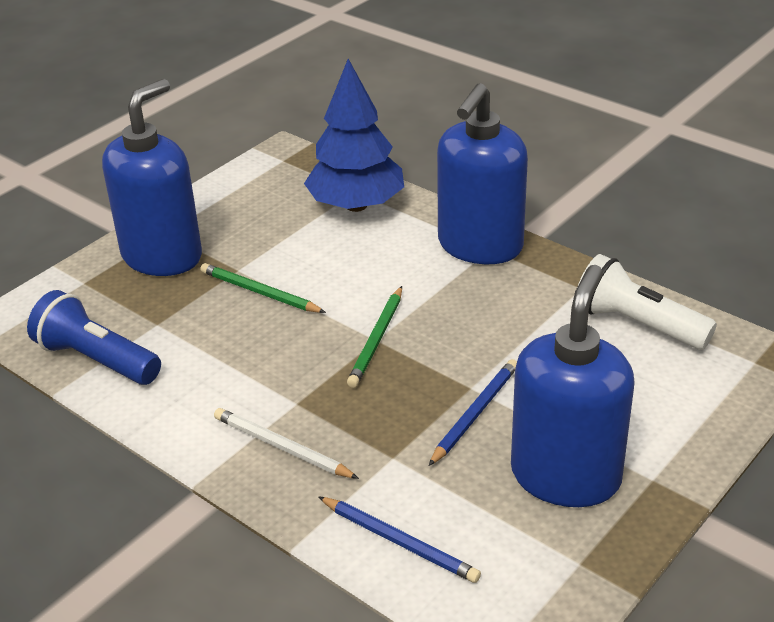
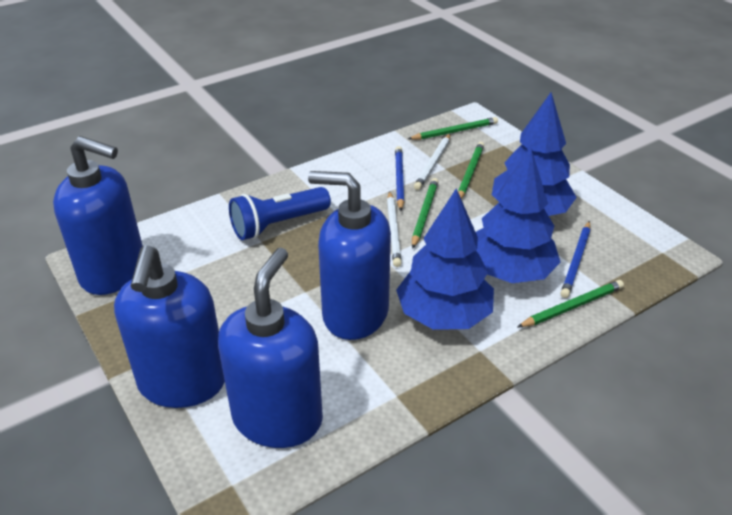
blue soap dispenser: [102,79,202,276] [437,83,528,264] [511,265,635,507] = 3 -> [53,136,143,295] [114,245,225,408] [218,248,323,448] [308,171,391,340] = 4
blue tree: [304,59,404,212] = 1 -> [396,188,494,330] [476,148,561,283] [492,92,577,216] = 3
green pencil: [200,263,326,313] [347,286,402,388] = 2 -> [408,117,498,140] [412,178,438,249] [458,142,484,199] [518,280,624,327] = 4
white flashlight: [578,254,717,350] = 1 -> none = 0
white pencil: [214,408,359,479] = 1 -> [387,191,402,267] [414,134,450,190] = 2

